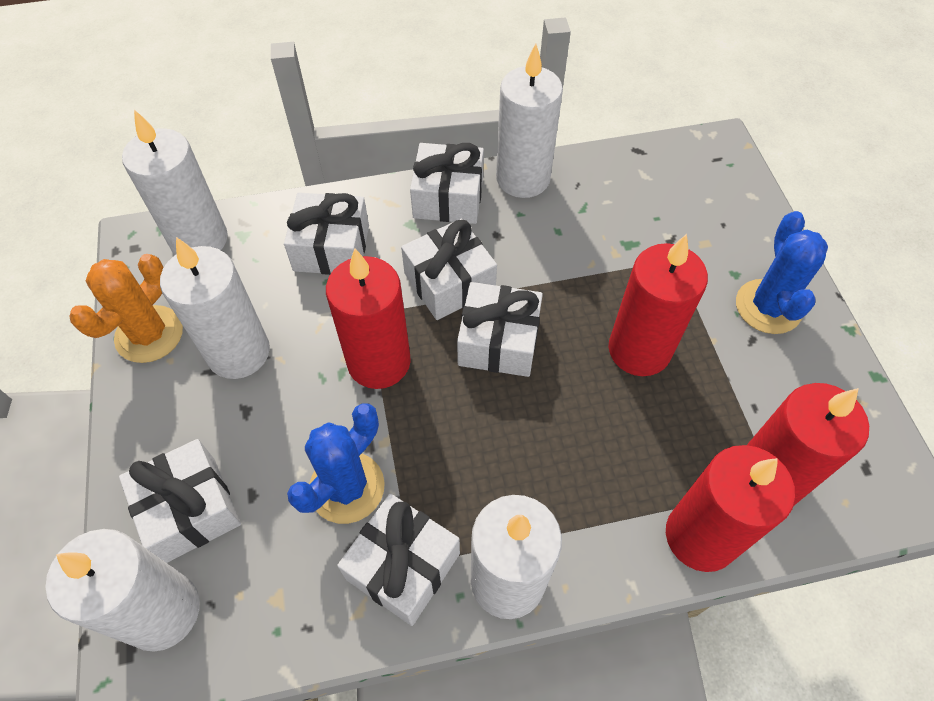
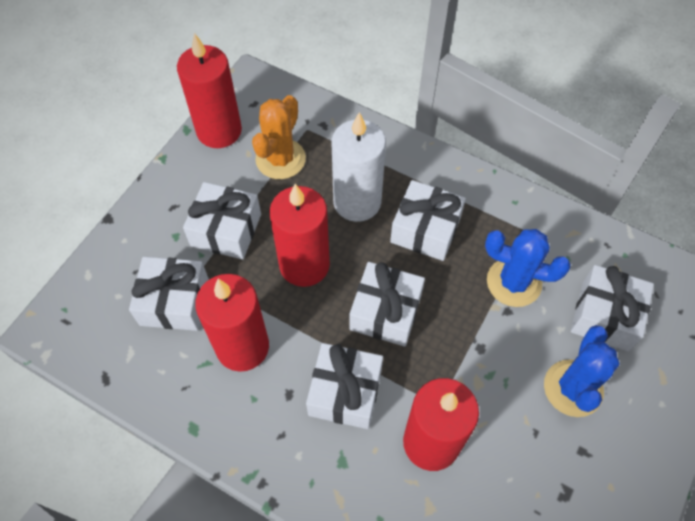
white candle: [45,529,200,652] [122,110,228,255] [160,237,270,379] [471,495,562,619] [496,43,563,198] = 5 -> [331,112,386,222] = 1

